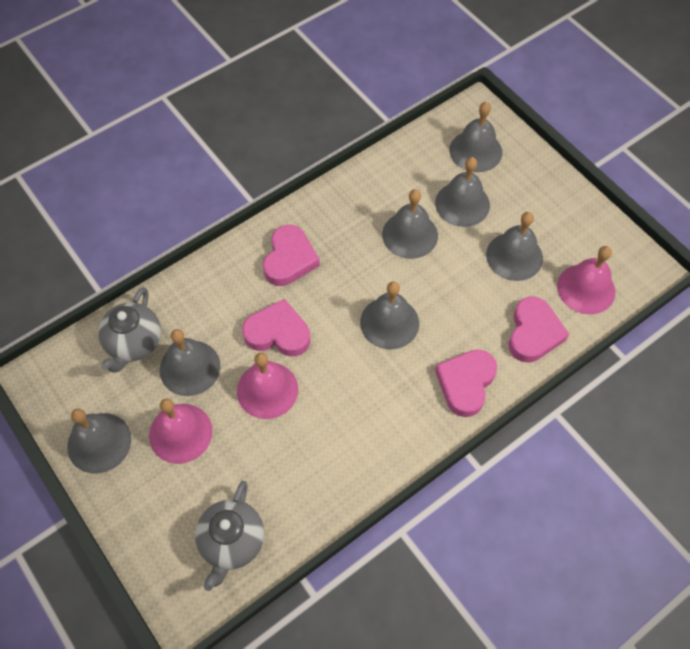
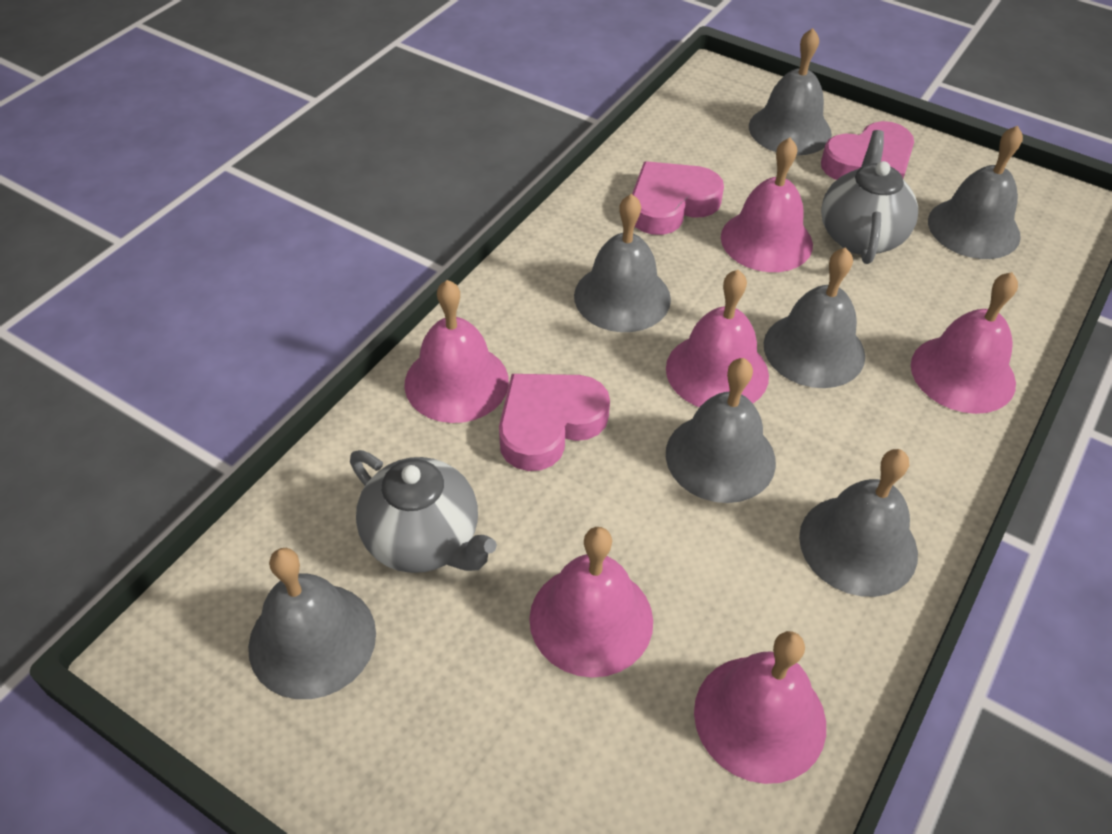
pink bell: [149,399,212,464] [237,353,298,419] [557,246,615,314] = 3 -> [404,280,509,423] [529,527,653,678] [666,270,769,407] [694,631,826,784] [721,138,813,272] [911,272,1018,414] = 6
pink heart: [242,299,310,356] [263,225,320,286] [435,350,497,417] [508,297,569,363] = 4 -> [499,374,610,471] [632,161,724,235] [821,121,914,180] = 3

